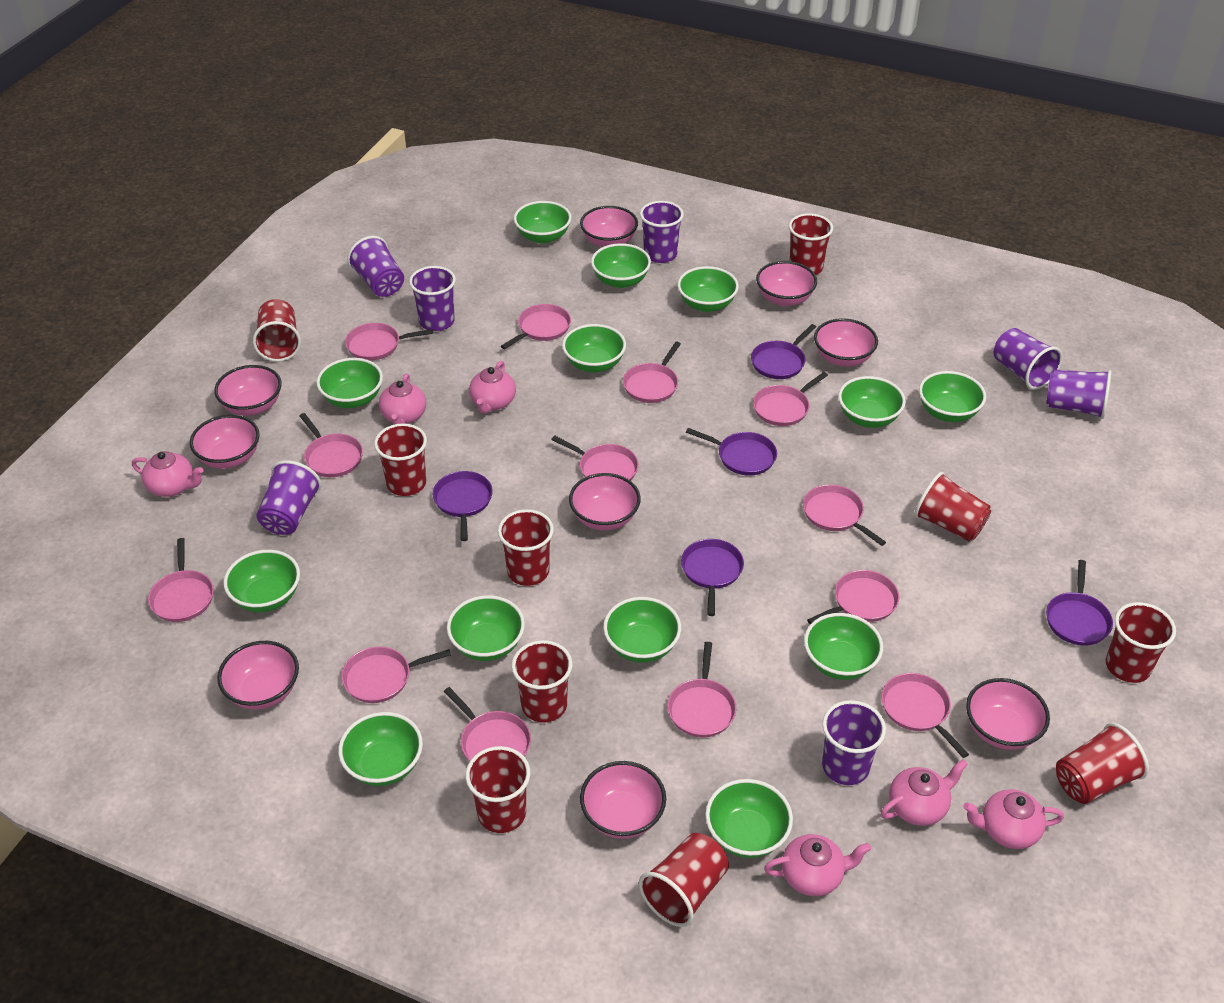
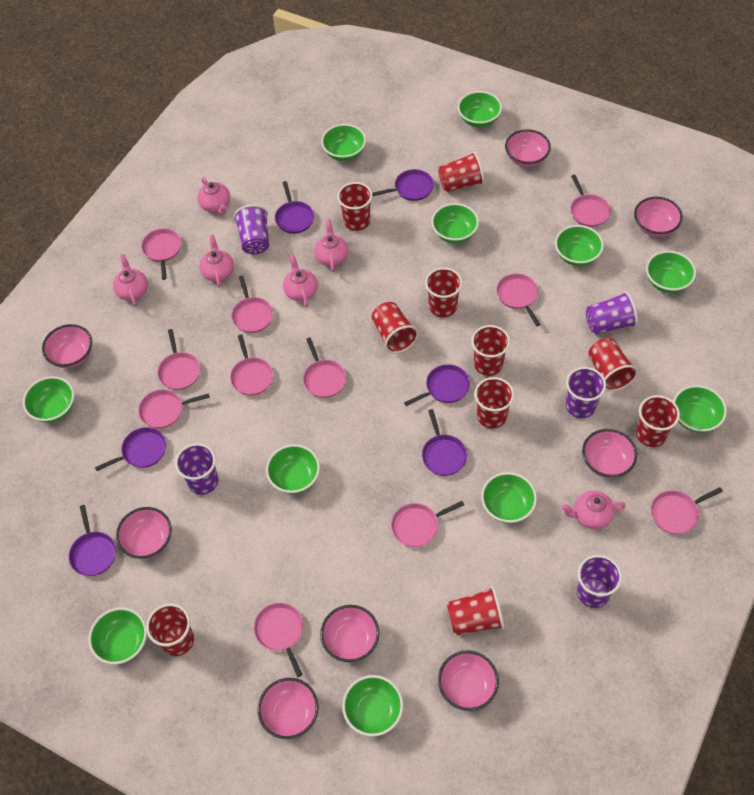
green bowl: [223,550,300,612] [316,358,383,408] [338,712,423,786] [447,595,525,661] [514,201,571,244] [562,324,626,372] [591,243,651,288] [603,597,681,663] [677,266,739,312] [705,779,793,858] [804,613,883,680] [838,376,906,428] [919,371,986,422] = 13 -> [23,376,75,423] [88,607,147,664] [266,444,320,494] [321,124,366,161] [342,675,403,737] [431,203,479,243] [458,91,502,127] [481,472,537,523] [555,225,604,266] [646,251,696,293] [673,385,727,433] = 11
pink bowl: [190,415,260,469] [214,365,282,416] [217,641,299,710] [569,473,641,531] [580,206,638,247] [580,761,666,839] [756,261,817,306] [814,318,878,367] [966,678,1050,750] = 9 -> [42,324,92,368] [116,507,172,559] [258,678,318,739] [320,605,379,662] [438,650,499,711] [505,129,551,167] [582,429,637,478] [634,197,683,237] = 8
pink pan: [148,538,214,622] [300,413,363,477] [341,647,451,703] [345,323,433,361] [444,687,531,761] [501,304,571,349] [551,435,639,481] [623,342,681,403] [668,642,736,737] [753,372,828,426] [803,484,886,546] [807,570,899,624] [882,673,969,758] = 13 -> [138,389,210,428] [141,228,181,280] [157,329,200,390] [230,334,273,396] [231,275,273,333] [254,603,303,677] [303,337,346,398] [391,501,464,547] [496,273,541,326] [570,175,611,227] [651,487,723,534] = 11
purple cup: [256,460,322,535] [347,236,404,297] [409,266,456,331] [640,201,684,263] [822,700,886,785] [994,328,1063,390] [1046,370,1111,419] = 7 -> [175,443,218,495] [234,205,269,254] [566,367,606,418] [577,555,622,608] [586,291,638,334] = 5
purple pan: [433,471,493,541] [681,539,744,616] [686,428,777,476] [751,324,816,379] [1046,560,1113,646] = 5 -> [69,505,116,576] [95,427,166,471] [275,181,314,234] [372,169,434,201] [404,364,470,406] [422,409,467,476] = 6

